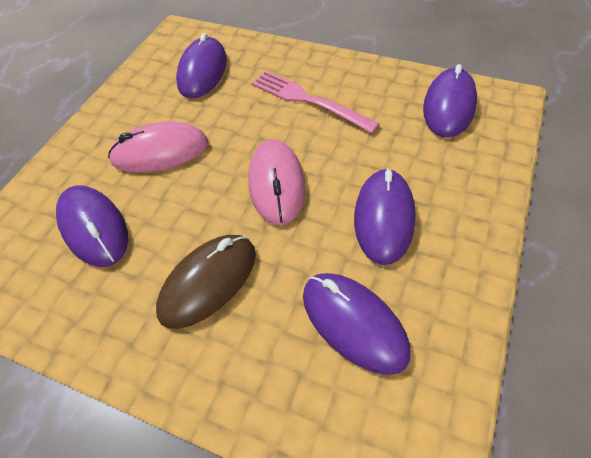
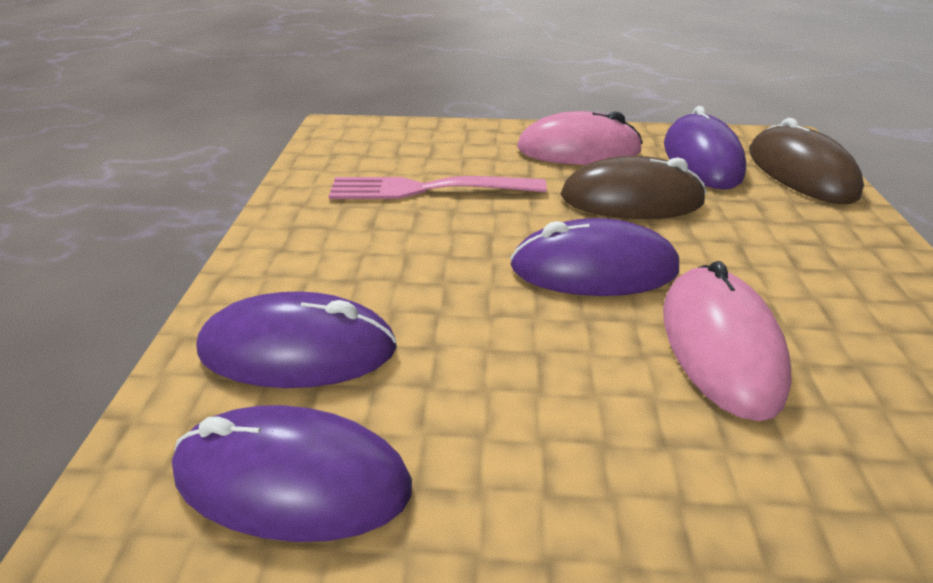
brown mouse: [156,235,256,329] = 1 -> [561,156,707,219] [749,118,864,204] = 2
purple mouse: [56,185,128,267] [176,33,227,99] [303,273,410,375] [354,168,416,265] [423,64,477,138] = 5 -> [172,405,412,542] [196,291,397,388] [510,218,679,296] [664,106,746,190] = 4

